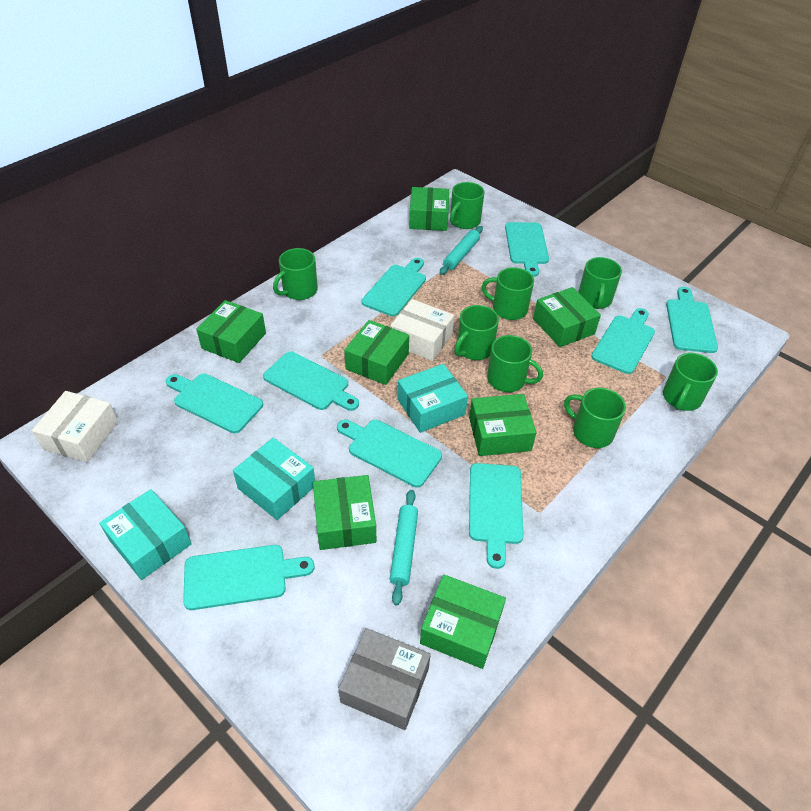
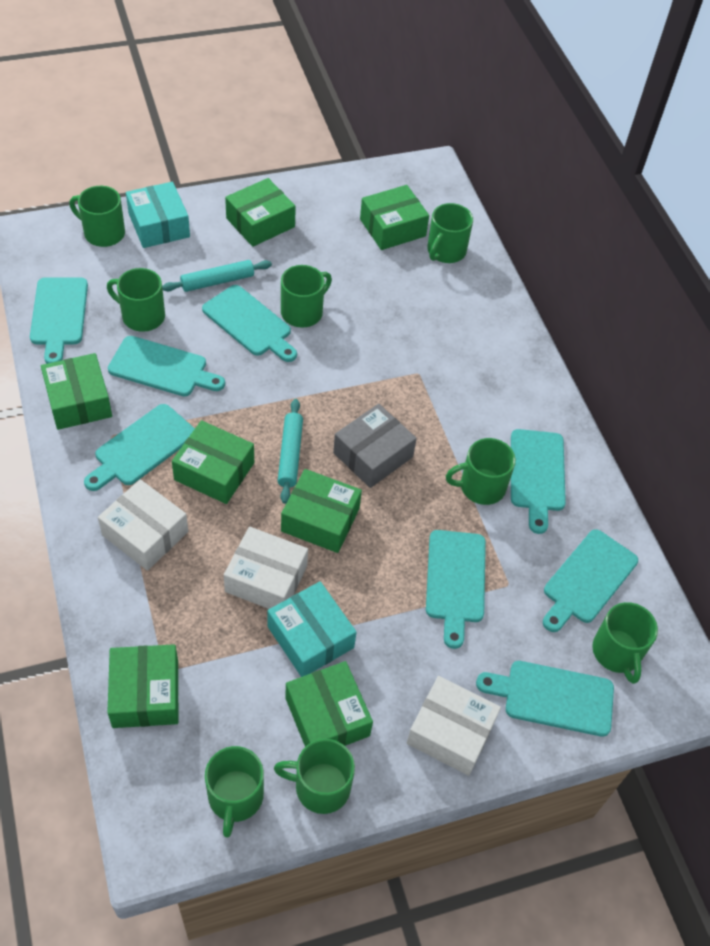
turquoise box: [99,489,192,580] [233,438,315,520] [398,364,468,433] = 3 -> [126,182,190,248] [268,581,356,677] = 2
turquoise cutting board: [165,374,263,433] [183,545,315,610] [263,352,359,411] [337,420,442,487] [362,258,426,316] [469,463,523,569] [505,222,549,277] [591,308,655,374] [666,287,718,353] = 9 -> [30,277,88,364] [84,404,195,491] [108,336,225,396] [202,285,297,362] [426,530,486,649] [476,661,614,737] [511,429,566,534] [543,529,638,632] = 8
white box: [32,391,118,462] [390,299,454,361] = 2 -> [98,479,188,571] [224,527,308,609] [407,676,501,776] = 3

